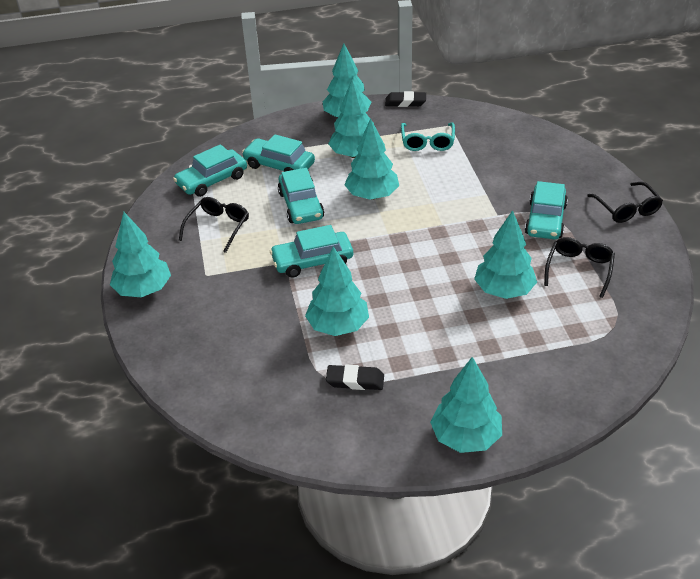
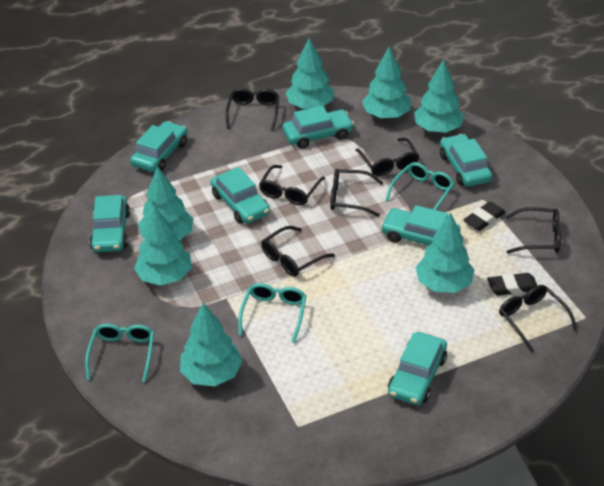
black glasses: [179,197,249,253] [544,237,615,298] [587,182,663,223] = 3 -> [225,88,279,131] [259,165,325,205] [261,226,335,277] [330,169,383,217] [356,138,419,176] [499,285,577,353] [506,207,561,254] = 7
turquoise car: [173,144,247,197] [242,134,315,172] [270,225,353,278] [278,168,324,224] [525,181,568,239] = 5 -> [90,195,130,252] [130,121,188,172] [211,167,270,224] [282,106,354,149] [381,205,460,245] [388,332,447,405] [440,134,492,187] = 7
turquoise glasses: [401,122,455,151] = 1 -> [85,324,154,382] [238,283,306,343] [385,162,454,210] = 3

